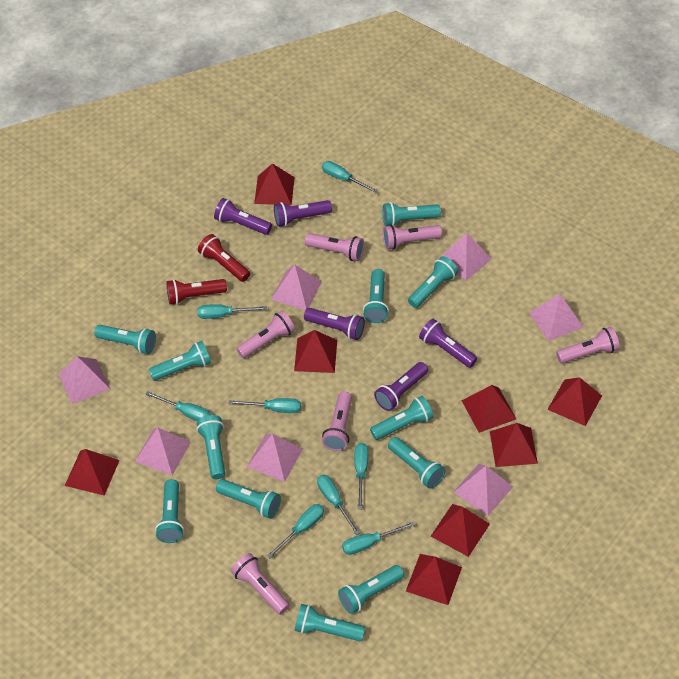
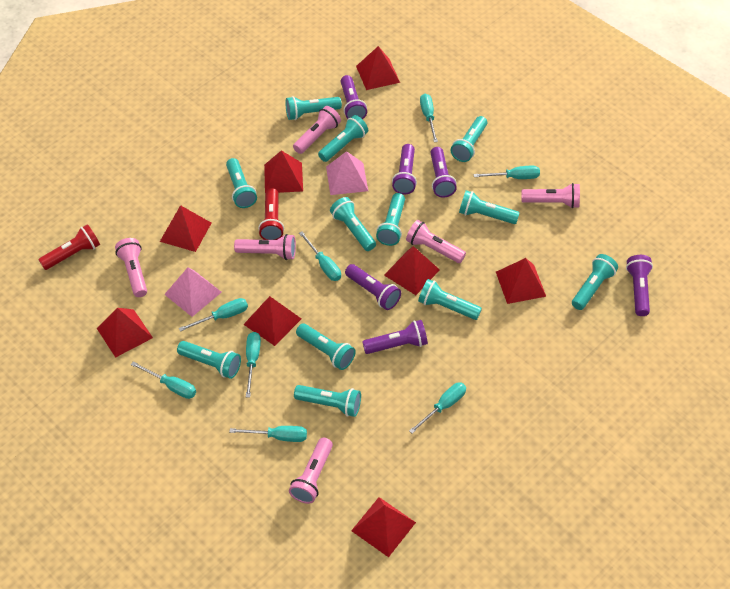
pink pyramid: [58,356,110,404] [135,427,191,475] [247,433,303,482] [271,265,322,310] [442,233,492,280] [453,464,513,516] [529,294,583,341] = 7 -> [164,268,222,317] [326,151,368,195] = 2
purple flashlight: [214,198,272,235] [274,200,332,227] [304,308,365,340] [374,362,428,411] [419,319,477,368] = 5 -> [341,75,367,119] [345,264,401,310] [362,320,428,354] [392,144,417,194] [430,147,457,197] [626,255,653,316] = 6

